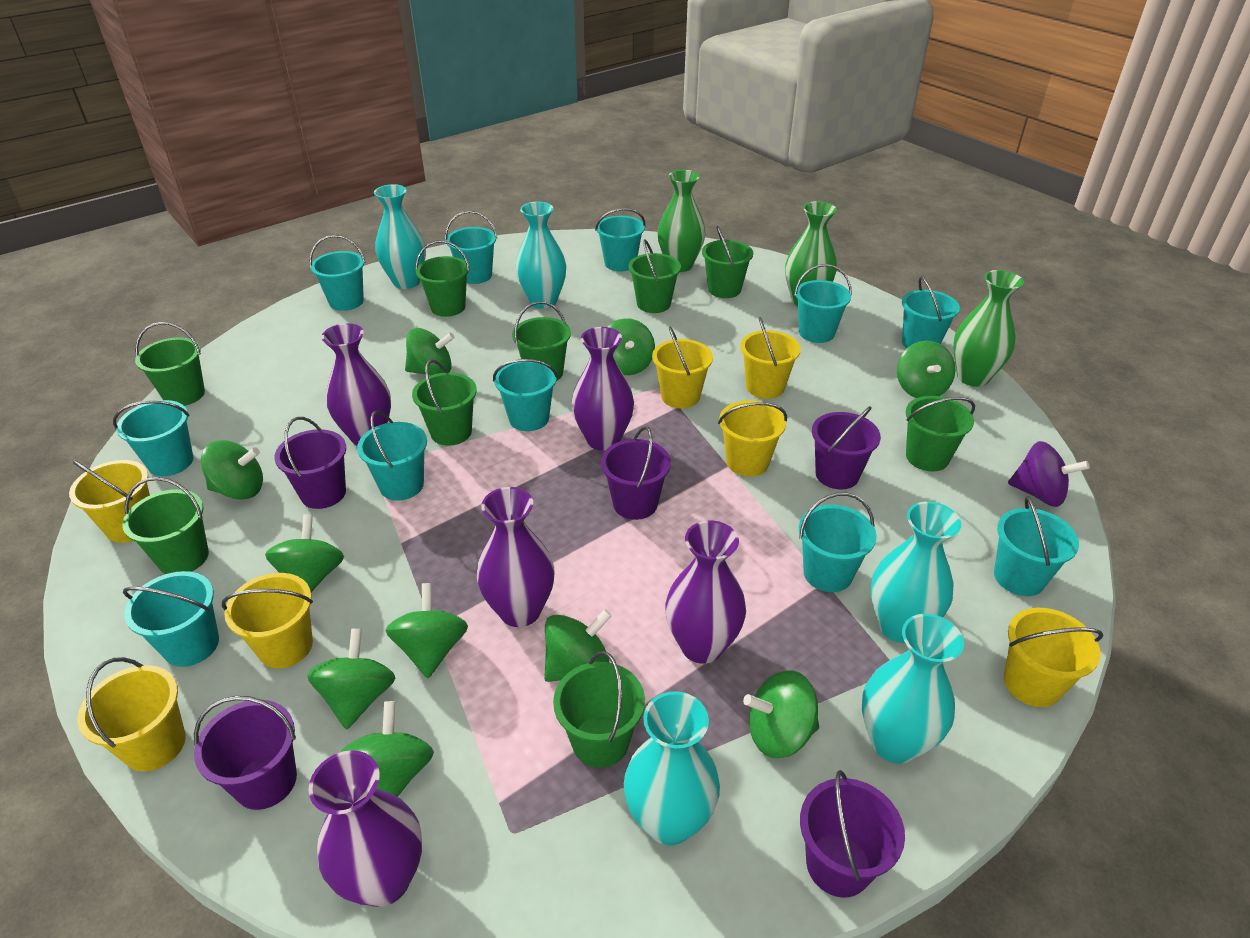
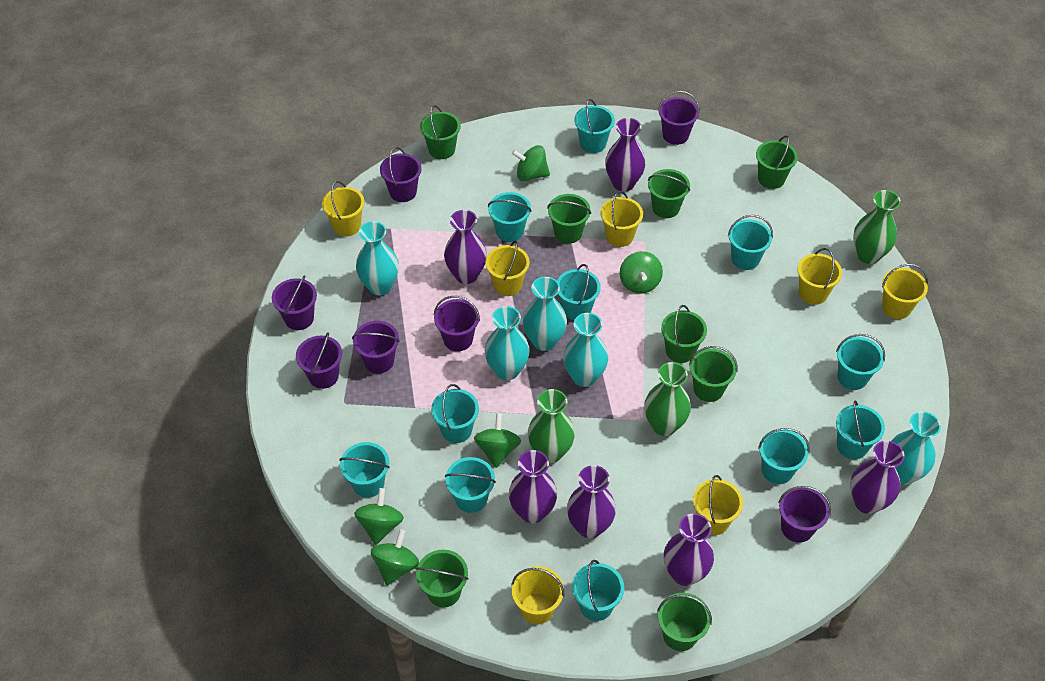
green bucket: [122,477,209,574] [135,322,205,406] [412,359,477,446] [415,240,470,317] [512,301,571,381] [553,651,645,768] [629,239,681,313] [702,226,753,298] [906,396,975,471] = 9 -> [416,550,469,607] [420,105,461,159] [547,194,591,244] [648,169,690,218] [657,593,712,651] [661,305,707,363] [689,346,738,402] [756,135,798,189] = 8
green spinning top: [201,440,263,500] [265,514,344,592] [307,629,395,730] [341,701,434,797] [385,583,468,678] [405,328,455,376] [544,609,612,682] [607,318,655,375] [743,670,819,758] [897,341,955,398] = 10 -> [354,488,404,545] [371,529,419,585] [474,413,521,468] [512,145,550,181] [620,251,663,294] = 5
purple bucket: [194,696,297,810] [274,417,346,509] [601,426,671,520] [800,770,905,898] [812,406,881,489] = 5 -> [272,275,317,330] [296,332,342,389] [352,321,400,373] [380,147,422,202] [434,296,480,351] [658,91,700,145] [778,486,831,543] = 7
purple spinning top: [1008,441,1090,507] = 1 -> none = 0
purple vase: [308,750,422,907] [321,323,391,445] [477,487,555,627] [571,327,634,451] [665,520,746,664] = 5 -> [444,210,487,284] [509,450,557,523] [567,465,616,538] [605,118,646,192] [664,514,714,586] [850,441,905,514] = 6

